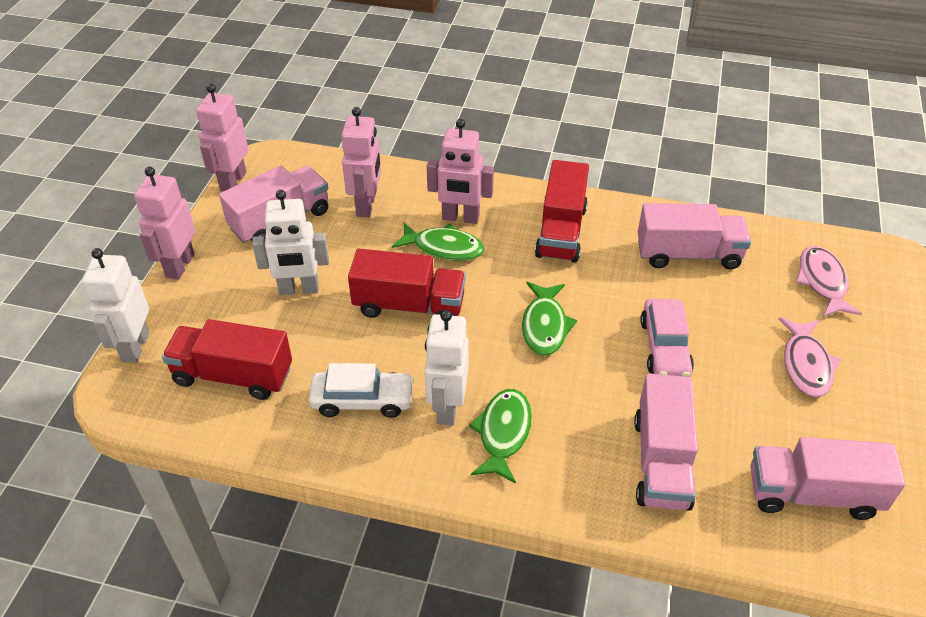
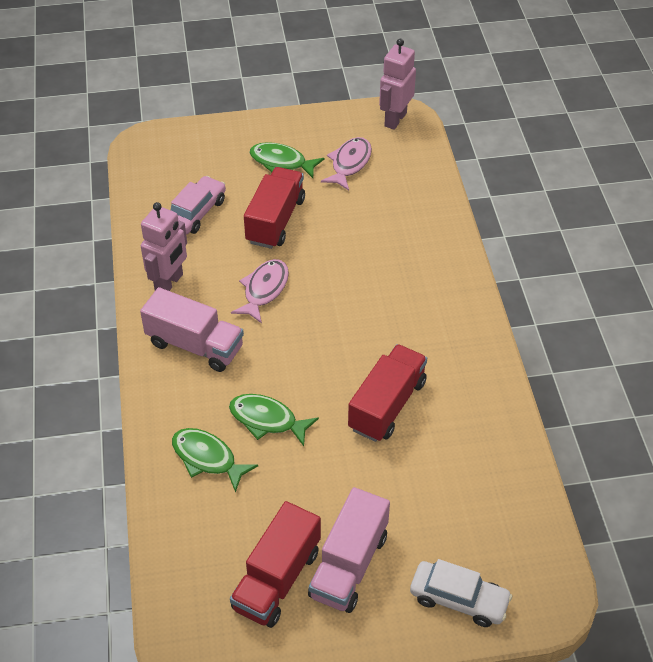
pink robot: [134,167,195,280] [196,84,248,192] [341,107,381,217] [427,119,494,224] = 4 -> [141,202,187,291] [379,39,416,130] = 2
pink truck: [219,165,328,243] [634,374,698,511] [638,203,751,269] [750,437,905,520] = 4 -> [140,287,244,372] [308,487,390,613] = 2
white robot: [82,248,149,363] [252,190,329,295] [425,310,469,425] = 3 -> none = 0

